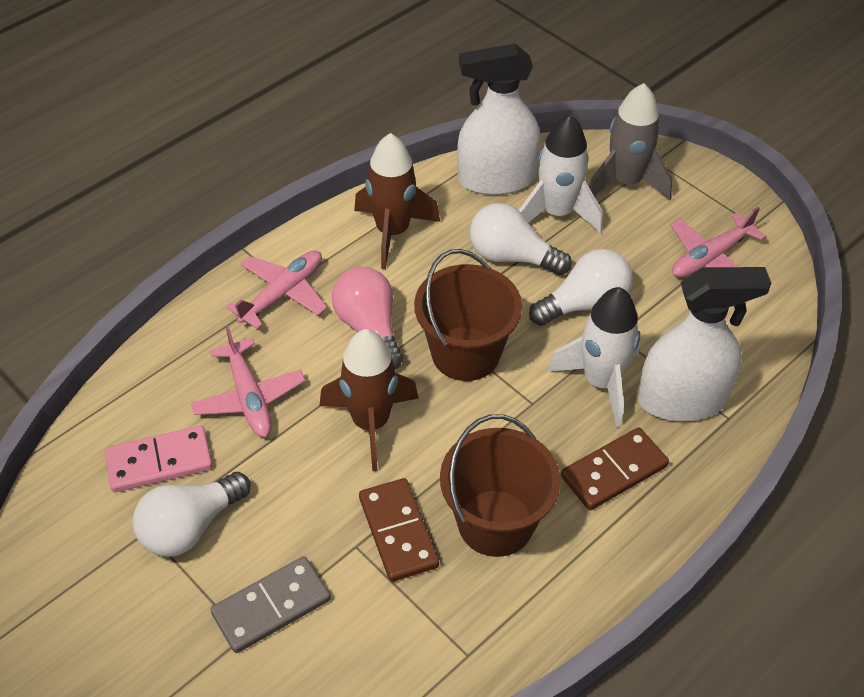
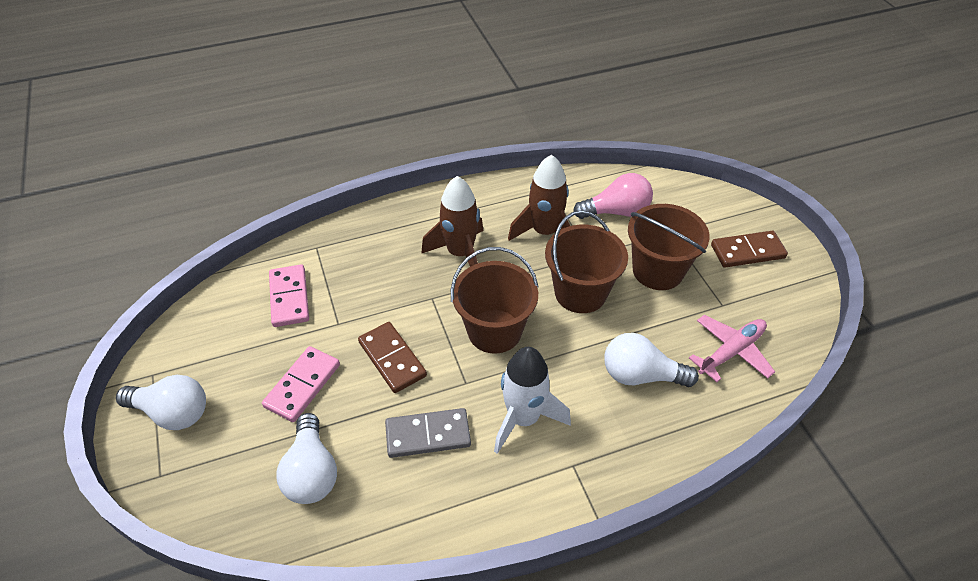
brown bucket: [414,249,522,381] [440,414,561,557] = 2 -> [451,247,539,354] [545,210,628,313] [628,204,710,290] = 3
grey rocket: [589,83,672,200] = 1 -> none = 0
pink domino: [105,426,212,492] = 1 -> [262,346,340,422] [269,264,309,327] = 2
pink plane: [191,326,305,437] [226,251,327,329] [670,207,766,277] = 3 -> [689,315,775,382] = 1
white rocket: [519,114,603,233] [547,287,640,427] = 2 -> [494,347,571,454] = 1
white spray bottle: [457,44,541,195] [638,267,771,421] = 2 -> none = 0

